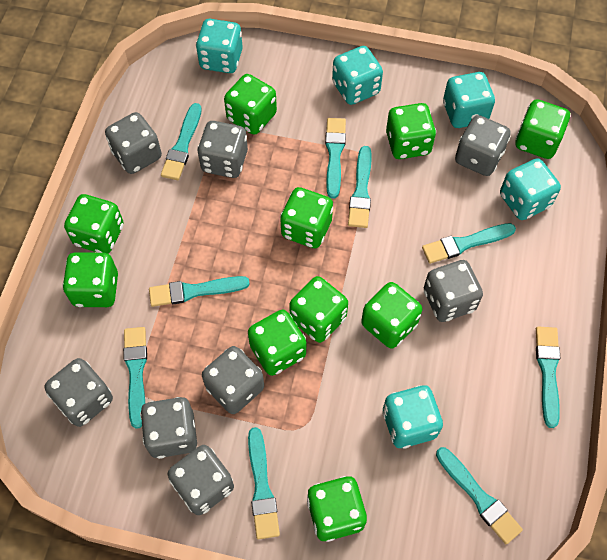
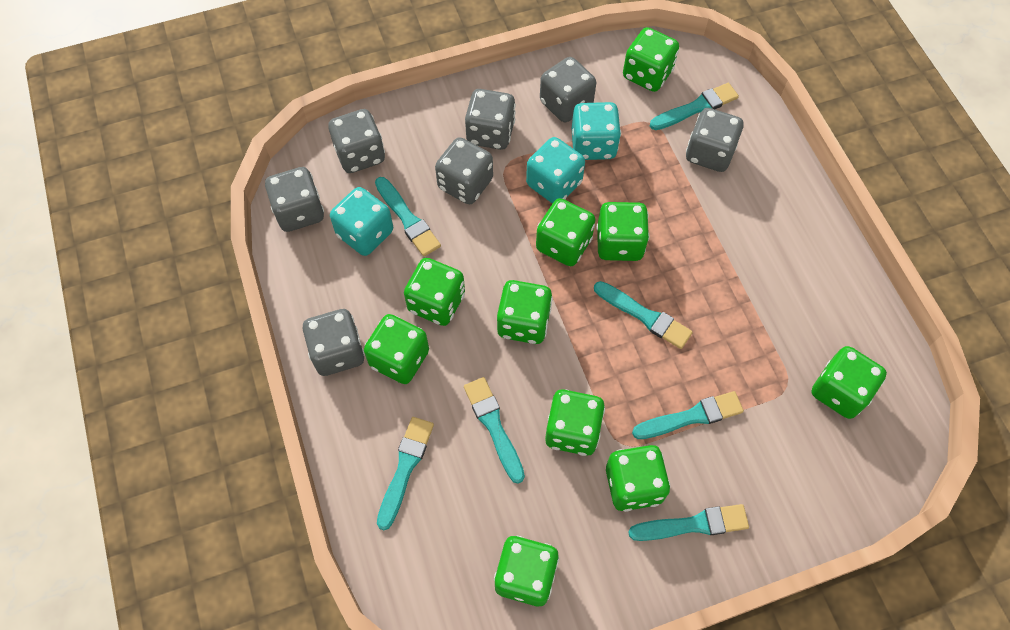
grey dice: [45,358,113,427] [105,112,162,174] [140,397,197,459] [168,445,234,515] [197,121,248,178] [202,346,264,414] [424,260,483,322] [455,115,511,176] = 8 -> [265,167,324,232] [303,309,365,376] [328,109,385,173] [435,137,493,204] [465,89,516,150] [540,57,596,122] [686,108,743,172] = 7
turquoise brush: [123,327,147,429] [149,276,250,307] [161,103,202,180] [248,427,280,539] [325,118,346,199] [348,146,372,228] [422,223,516,264] [436,447,523,544] [536,327,560,428] = 9 -> [375,177,441,256] [377,417,434,530] [464,377,525,484] [594,281,693,349] [628,504,749,541] [632,391,744,439] [650,83,739,130] = 7
turquoise dice: [196,19,243,73] [332,46,383,105] [382,385,443,449] [443,72,495,128] [500,158,561,220] = 5 -> [330,187,393,256] [526,137,585,204] [572,102,621,160] = 3

